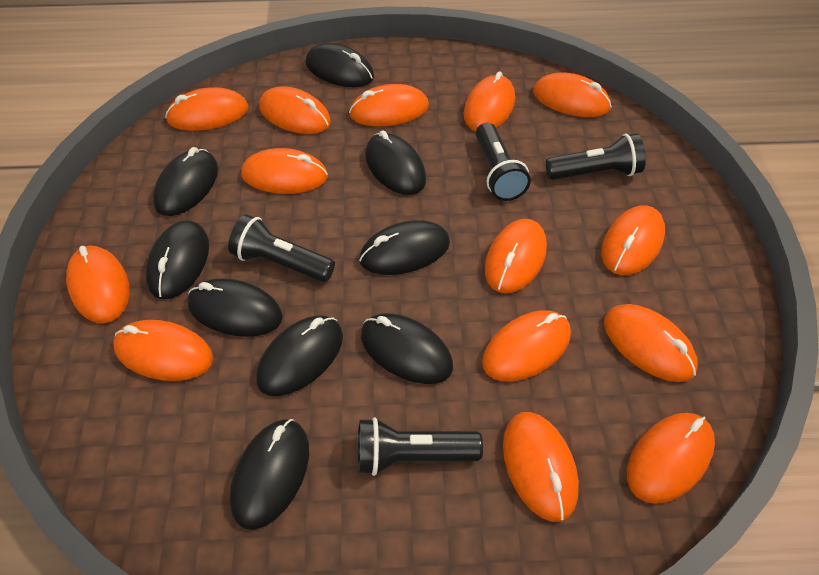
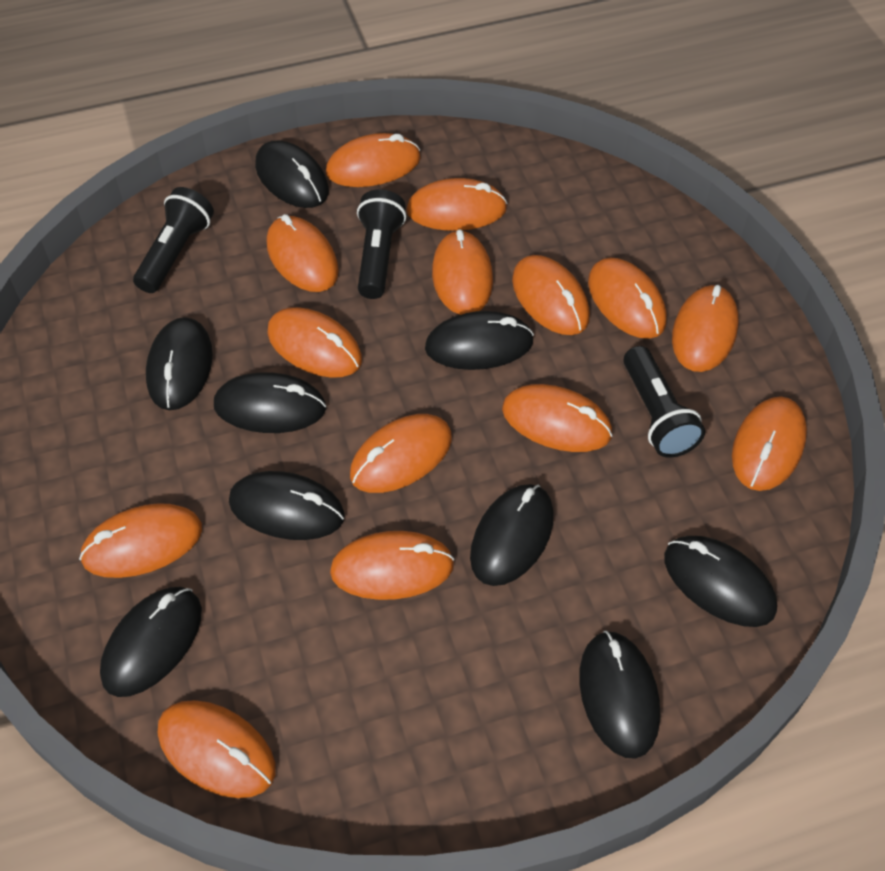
black flashlight: [228,214,335,282] [358,417,483,476] [475,123,531,201] [546,133,646,180] = 4 -> [133,187,214,293] [357,189,406,299] [623,346,705,458] = 3

